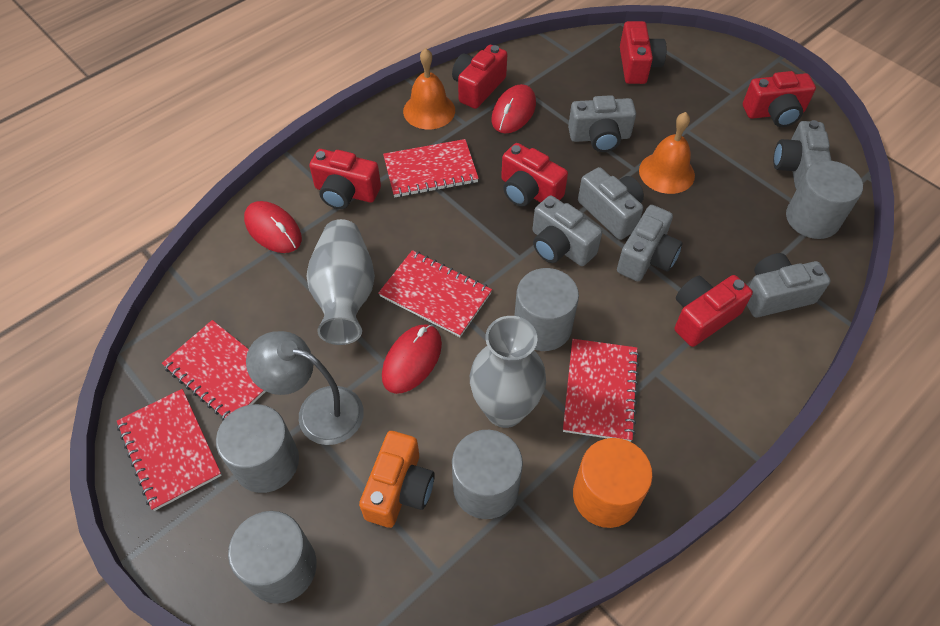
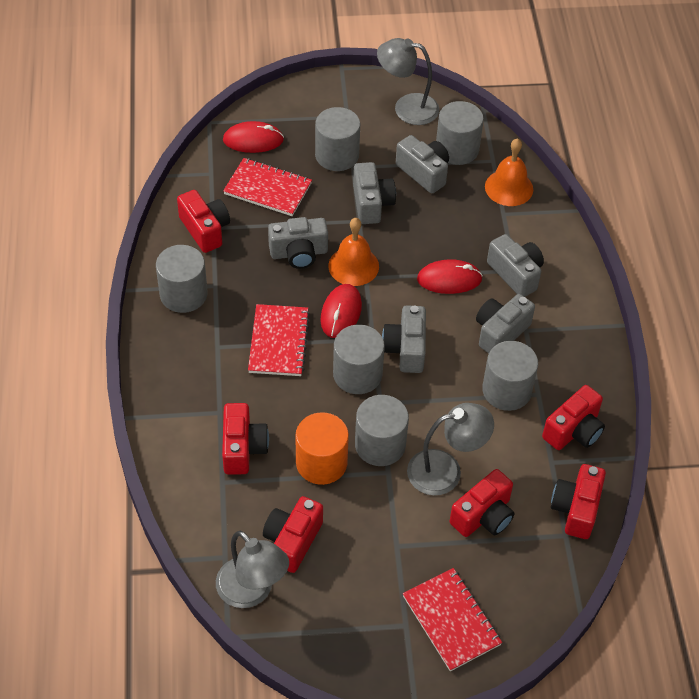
grey cylinder: [216,404,299,493] [228,511,317,604] [452,430,523,519] [514,268,579,351] [786,161,863,239] = 5 -> [156,245,208,313] [315,107,360,171] [333,325,385,394] [355,395,409,466] [436,101,484,165] [482,341,538,411] = 6
grey lamp: [246,331,364,445] = 1 -> [216,531,289,608] [377,38,439,125] [407,403,494,496] = 3
grey vase: [307,219,375,345] [470,316,546,428] = 2 -> none = 0
orange camera: [359,431,435,528] = 1 -> none = 0
red notebook: [117,389,222,511] [162,320,266,420] [378,250,492,337] [383,139,479,197] [563,339,639,442] = 5 -> [223,158,312,216] [248,304,310,376] [403,568,502,671] = 3

